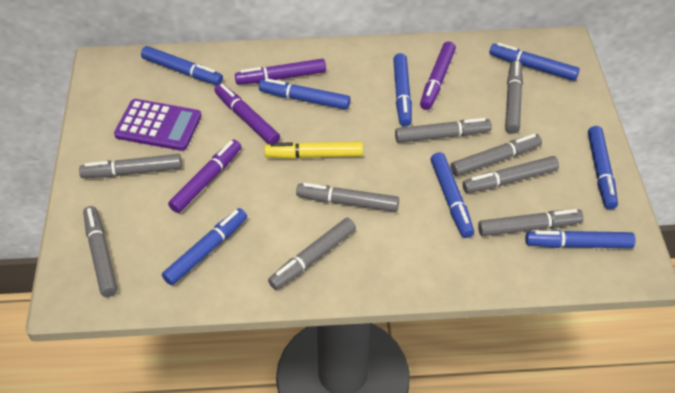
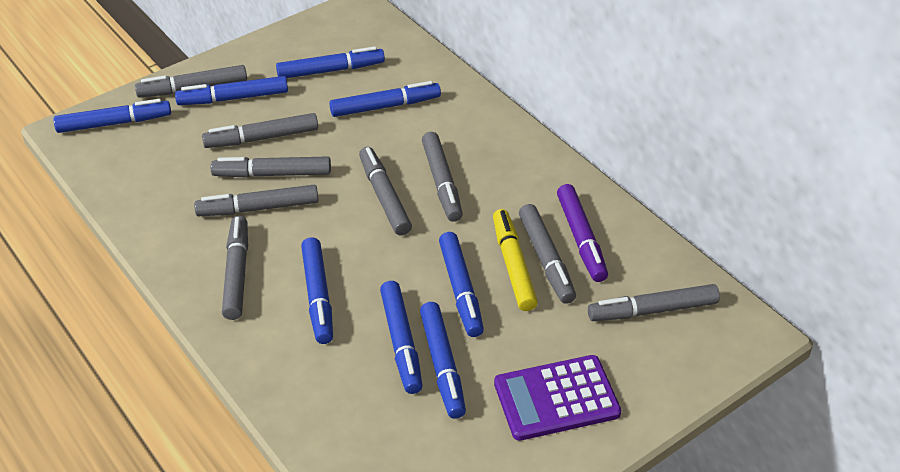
purple marker: [168,140,241,213] [214,83,280,144] [235,59,326,85] [420,42,456,110] = 4 -> [557,184,608,282] = 1

